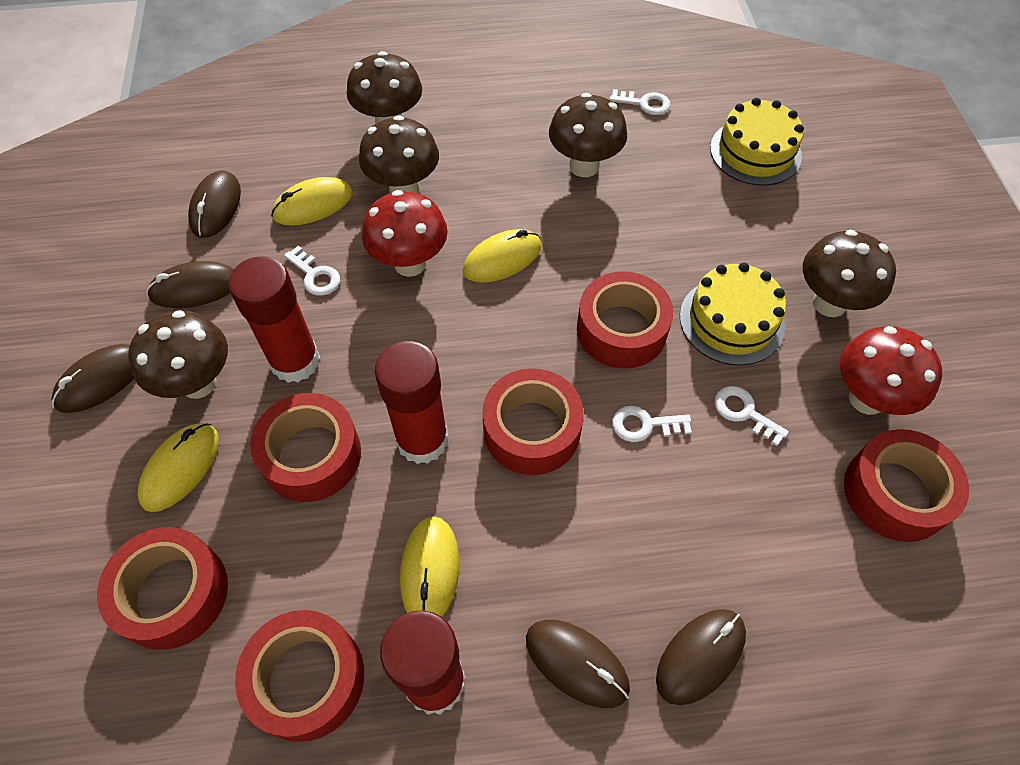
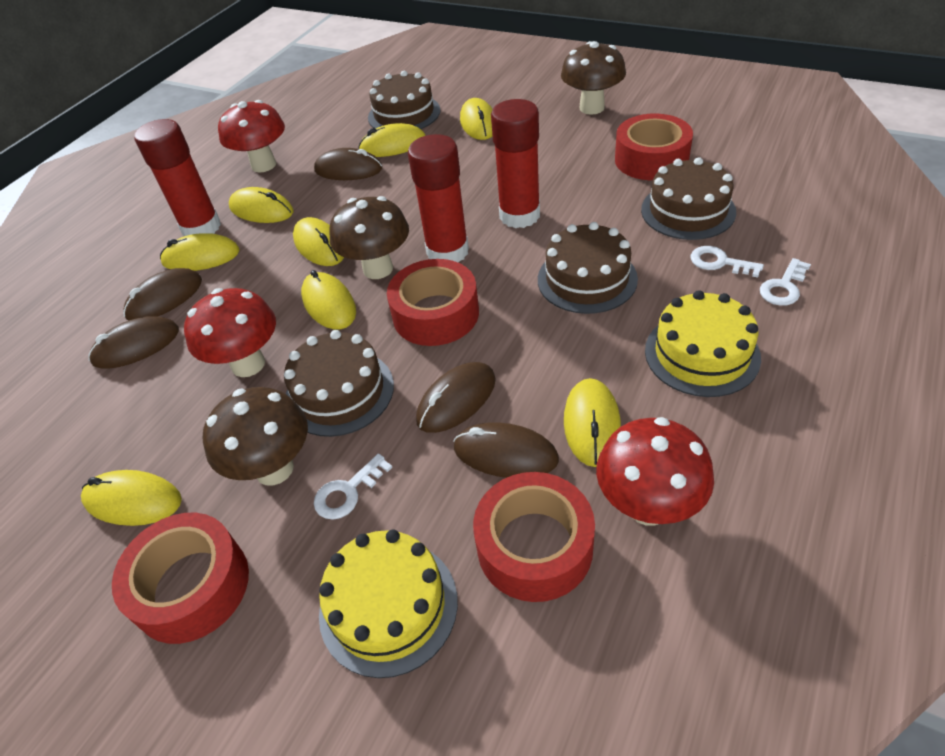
brown cake: none = 0 -> [284,330,394,437] [368,71,441,129] [538,222,638,314] [641,157,736,240] = 4
brown mushroom: [128,310,228,399] [347,51,422,123] [359,115,439,193] [549,93,627,177] [803,230,896,317] = 5 -> [203,387,308,486] [329,196,409,279] [561,41,626,115] = 3
red mushroom: [362,190,448,277] [840,326,942,415] = 2 -> [184,288,276,377] [218,100,285,173] [596,417,714,526] = 3
red tape: [97,527,228,650] [235,610,364,742] [250,393,361,502] [482,368,584,475] [577,271,673,369] [844,429,969,542] = 6 -> [112,513,249,644] [387,259,479,346] [473,472,595,602] [615,114,693,180] = 4
white key: [284,246,340,295] [610,89,671,115] [612,406,692,442] [715,386,789,446] = 4 -> [314,454,392,520] [691,246,764,277] [760,258,811,306] = 3
yellow mouse: [137,423,219,512] [271,177,353,226] [400,516,459,617] [463,229,541,283] = 4 -> [81,470,182,526] [160,233,240,271] [229,187,294,223] [293,217,344,266] [301,270,356,329] [358,123,426,157] [460,98,493,140] [564,378,621,467] = 8

